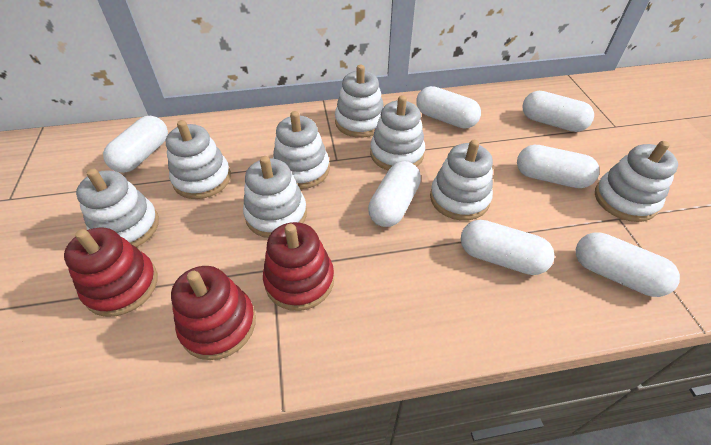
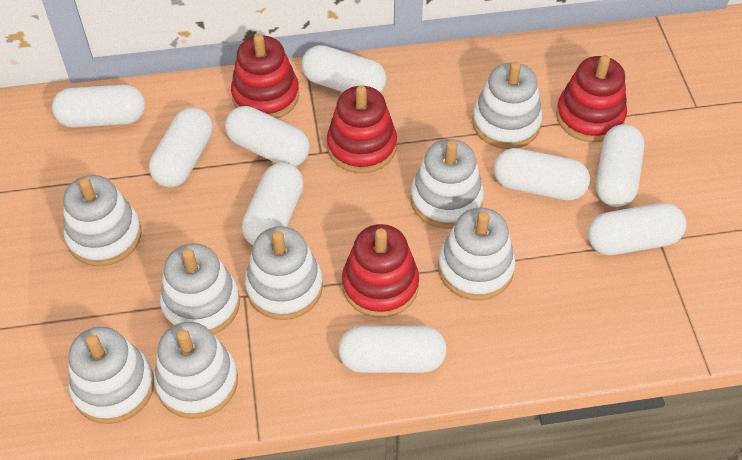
red stacking toy: [64,228,157,317] [171,266,256,360] [263,222,334,311] = 3 -> [231,34,299,119] [327,86,397,173] [342,224,419,318] [556,55,627,142] = 4
white capsule: [103,116,168,173] [368,161,421,227] [416,86,481,129] [461,220,555,275] [517,145,600,188] [522,91,594,132] [576,232,680,297] = 7 -> [52,84,145,128] [149,107,213,188] [225,106,310,167] [242,162,304,245] [302,45,387,93] [338,326,447,373] [494,148,590,201] [588,203,686,255] [596,124,645,207] = 9

